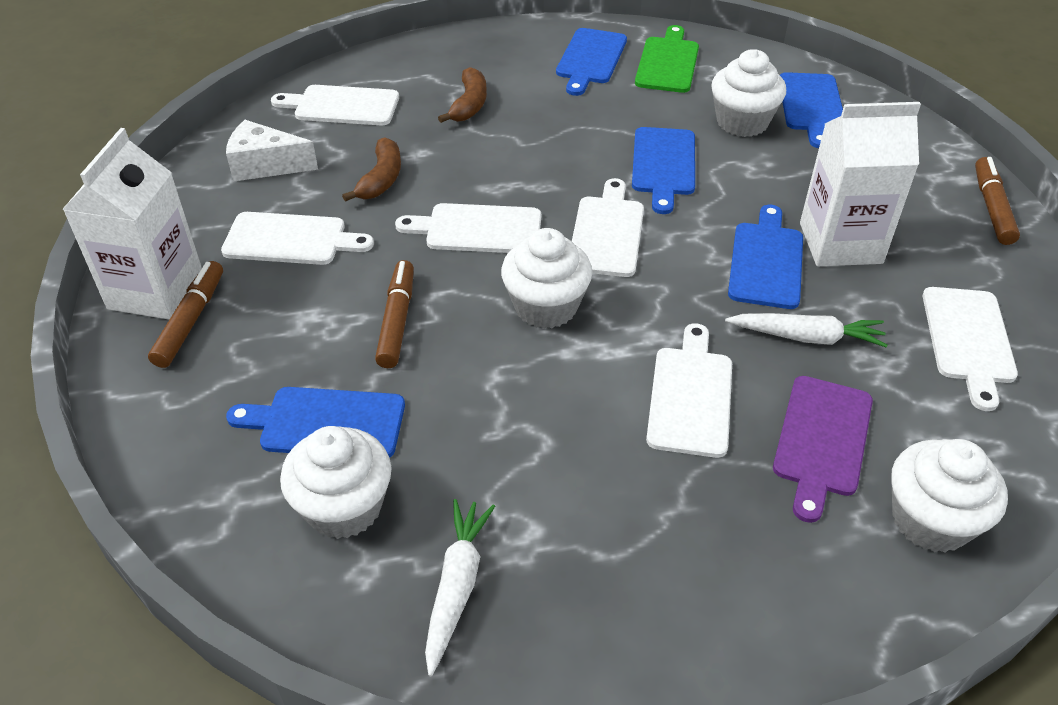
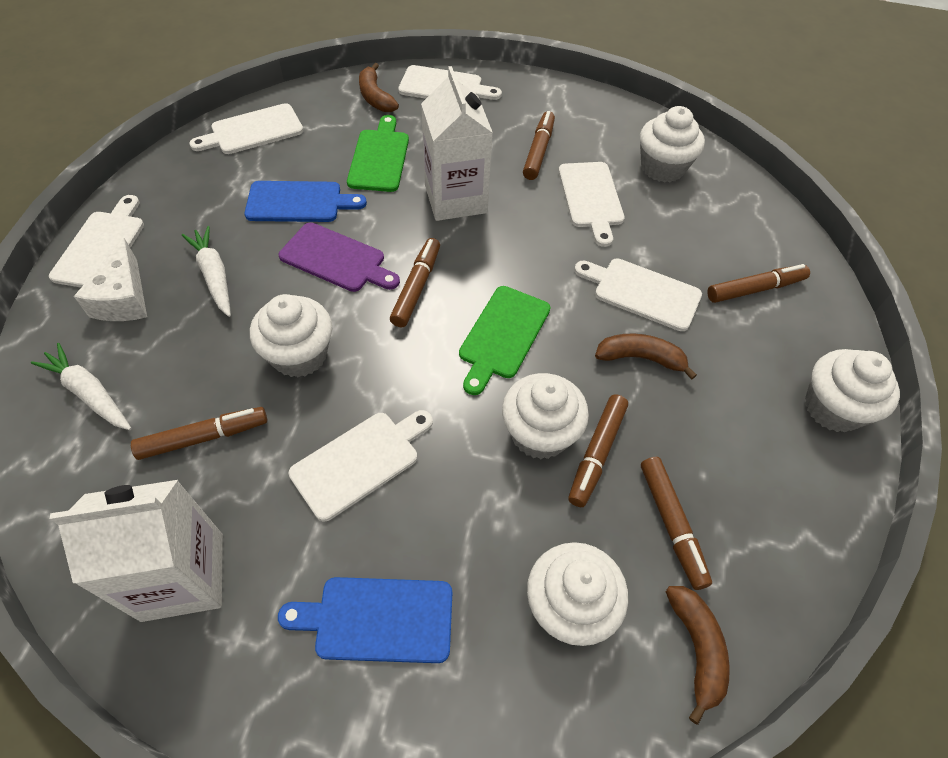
blue cutting board: [226,387,405,457] [556,28,627,96] [632,127,695,214] [728,205,803,309] [780,72,843,148] = 5 -> [244,181,367,222] [278,577,452,663] = 2
brown banana: [342,137,401,202] [438,67,487,123] = 2 -> [359,63,399,112] [595,333,697,380] [666,586,730,725] = 3
brown marker: [148,261,223,368] [375,260,414,368] [975,157,1020,245] = 3 -> [131,407,267,460] [390,238,440,327] [523,111,555,180] [568,394,628,507] [641,457,712,590] [707,264,810,303] = 6
green cutting board: [635,25,699,93] = 1 -> [347,115,409,192] [459,286,550,395] = 2
white cupcake: [280,426,392,539] [501,228,592,329] [711,49,786,137] [891,439,1008,553] = 4 -> [250,294,332,377] [502,373,589,459] [527,542,628,646] [640,106,705,183] [805,349,900,432] = 5

